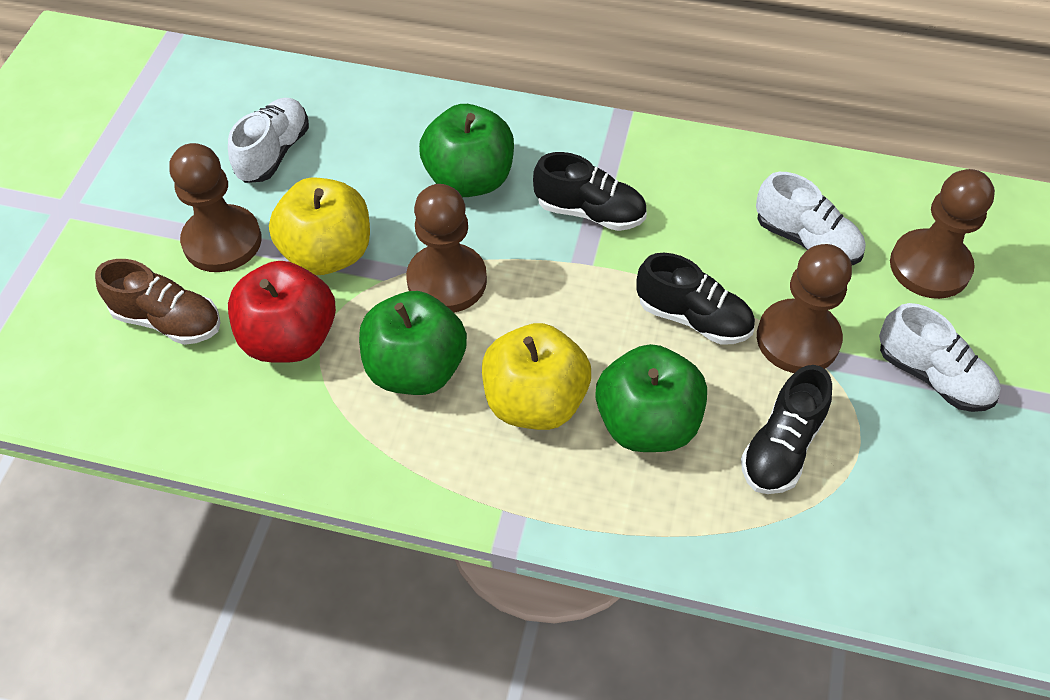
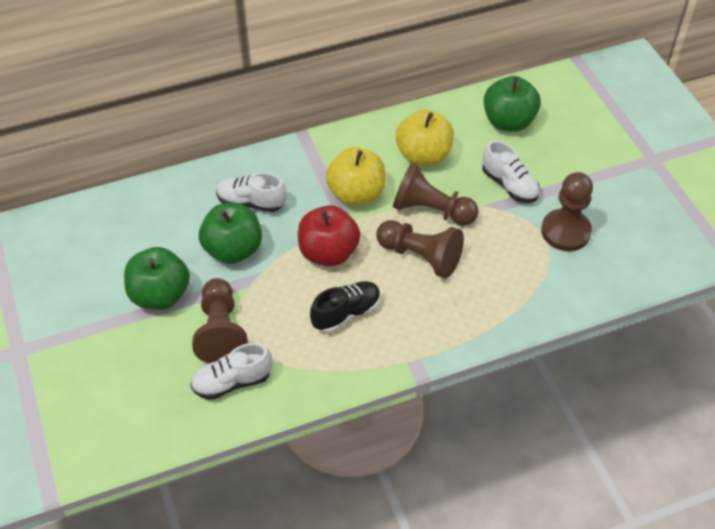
black shoe: [533,152,647,231] [636,253,755,345] [741,365,832,494] = 3 -> [310,281,381,333] = 1
brown shoe: [95,259,221,345] = 1 -> none = 0

